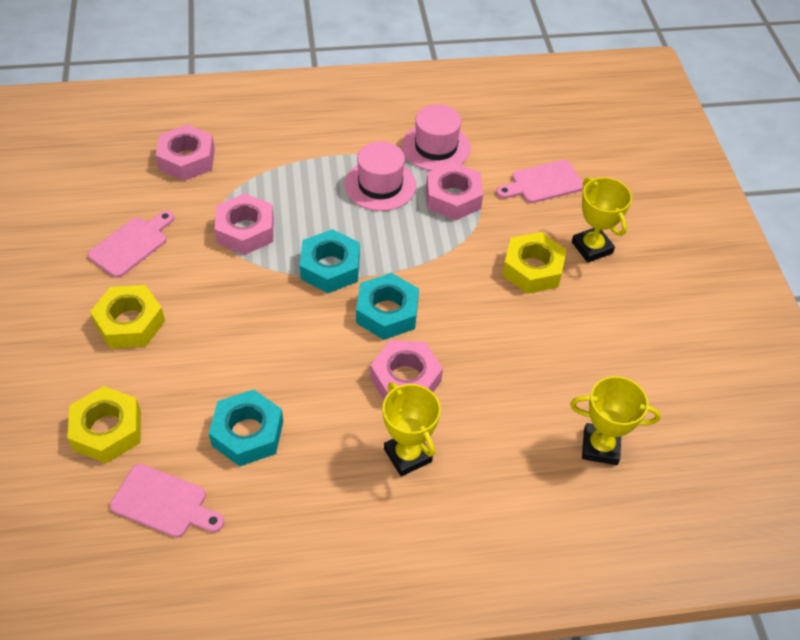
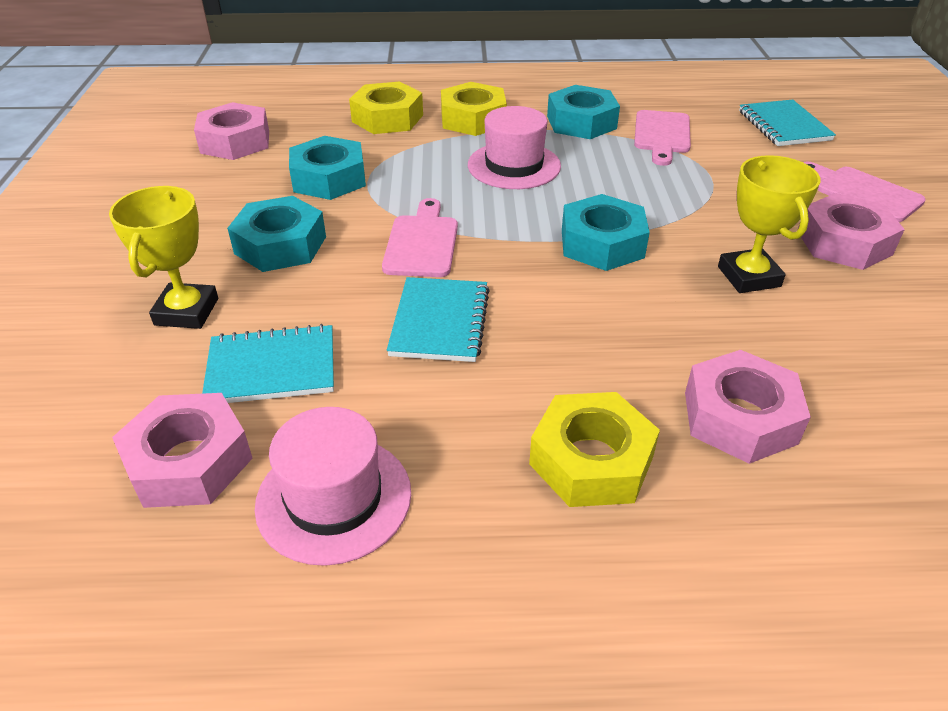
turquoise notebook: none = 0 -> [202,324,334,403] [387,277,490,362] [739,100,836,146] = 3
turquoise nut: [209,389,283,466] [300,229,360,293] [356,273,419,340] = 3 -> [227,196,326,272] [289,136,366,200] [547,85,620,139] [562,194,650,271] = 4
yellow trophy: [383,382,441,477] [570,376,661,465] [572,177,632,263] = 3 -> [109,186,218,329] [718,155,821,293] = 2

